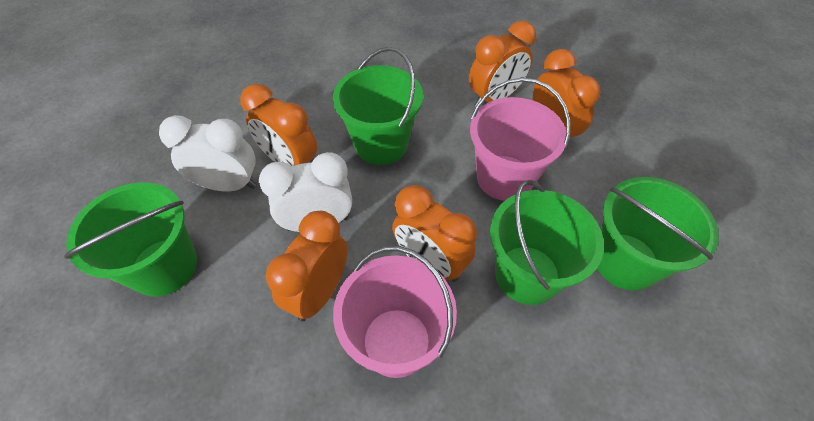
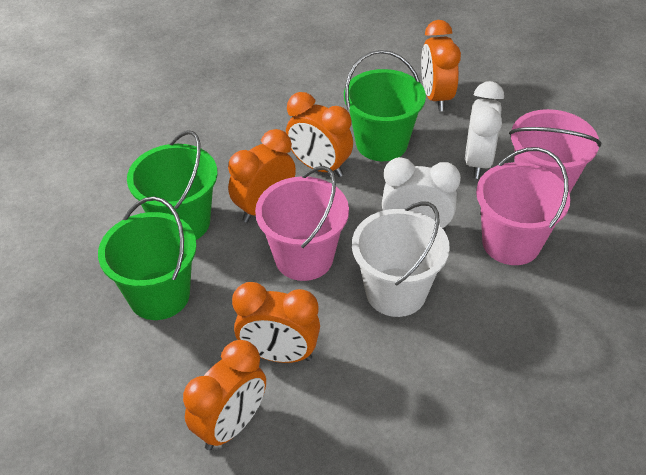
green bucket: [64,182,197,297] [333,47,423,165] [490,180,604,305] [597,177,719,291] = 4 -> [98,196,197,320] [127,130,217,240] [344,50,426,161] = 3
pink bucket: [333,246,457,378] [470,78,570,201] = 2 -> [255,166,349,281] [476,147,570,265] [509,109,601,194] = 3
white bucket: none = 0 -> [352,201,450,317] = 1

